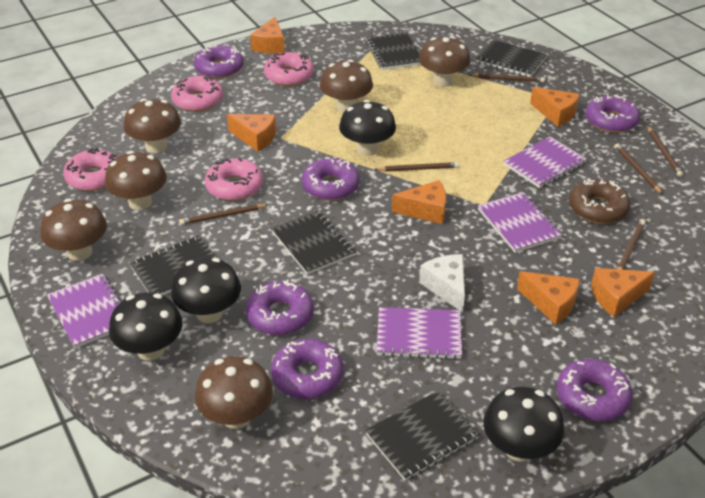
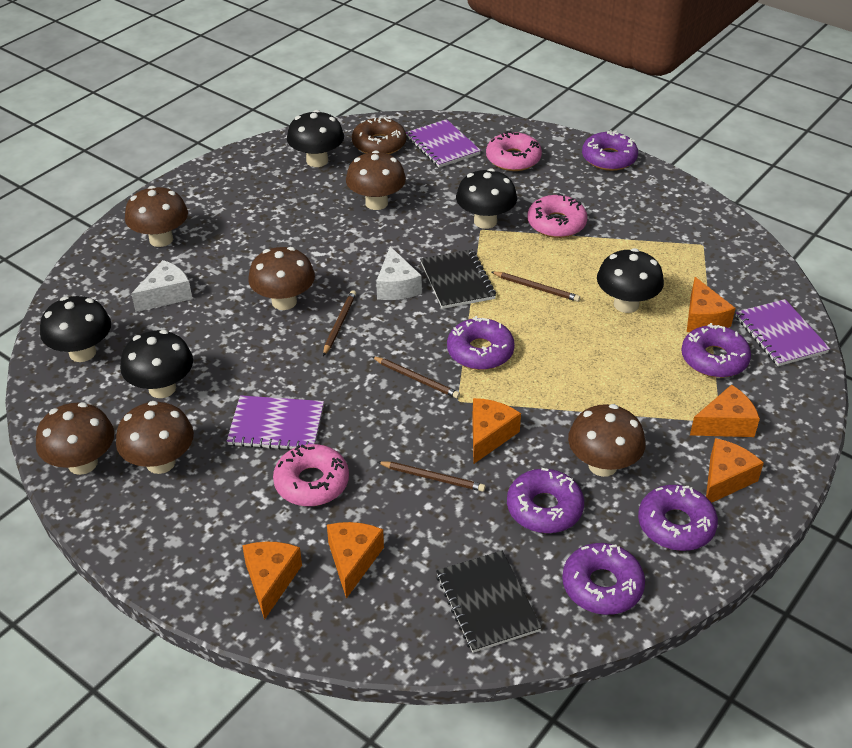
black mushroom: [109,292,183,361] [171,257,241,323] [339,100,396,156] [483,387,565,462] = 4 -> [40,296,111,362] [120,330,193,398] [287,110,344,167] [456,168,517,229] [597,248,664,313] = 5
black notebook: [129,235,217,295] [271,210,356,275] [365,390,480,481] [366,33,421,70] [476,40,547,77] = 5 -> [420,249,496,309] [436,551,542,653] = 2
brown pencil: [179,204,268,225] [374,162,459,172] [469,73,545,83] [614,143,663,194] [617,219,646,270] [648,126,683,177] = 6 -> [323,290,356,356] [372,356,460,399] [378,461,485,492] [492,272,580,302] = 4
pink donut: [63,148,117,191] [171,76,223,112] [205,158,263,201] [264,52,314,86] = 4 -> [273,444,349,506] [486,131,542,171] [528,193,588,238] = 3
purple notebook: [47,274,121,348] [377,307,462,360] [478,192,562,253] [504,136,587,188] = 4 -> [227,395,324,450] [406,119,481,168] [736,299,830,366] = 3
white cheese: [419,254,465,313] = 1 -> [131,260,192,312] [376,246,422,300] = 2

